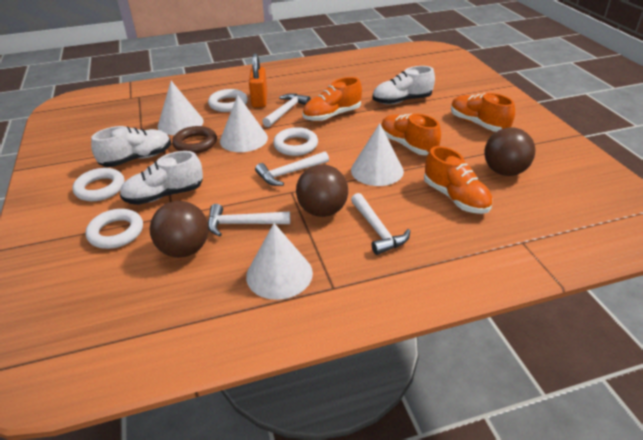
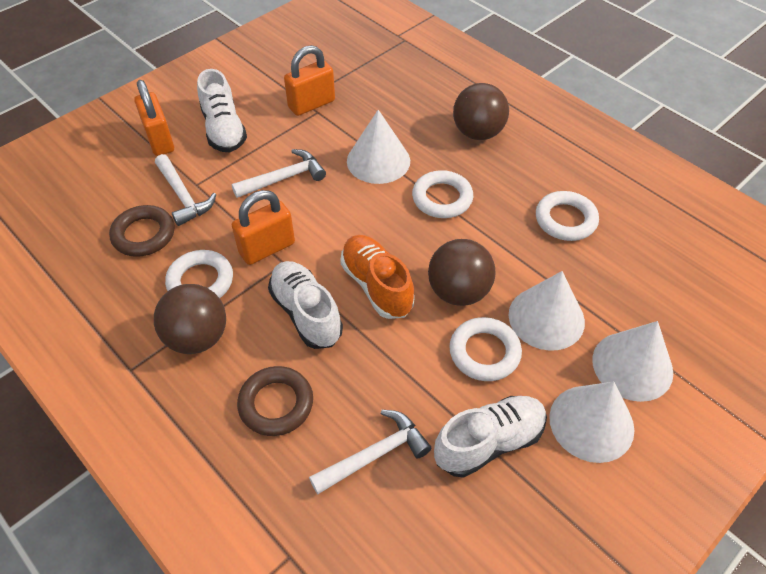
brown ring: [172,126,217,154] = 1 -> [109,205,175,257] [237,366,313,436] = 2
orange padlock: [249,53,267,108] = 1 -> [134,80,174,156] [232,190,295,265] [284,45,335,116] = 3
orange shoe: [302,77,362,121] [381,114,441,155] [424,146,493,214] [451,93,515,132] = 4 -> [340,235,415,319] = 1
white hammer: [208,204,290,237] [255,151,329,186] [262,93,311,127] [351,193,410,255] = 4 -> [155,154,217,226] [231,149,326,198] [309,410,431,494] = 3

